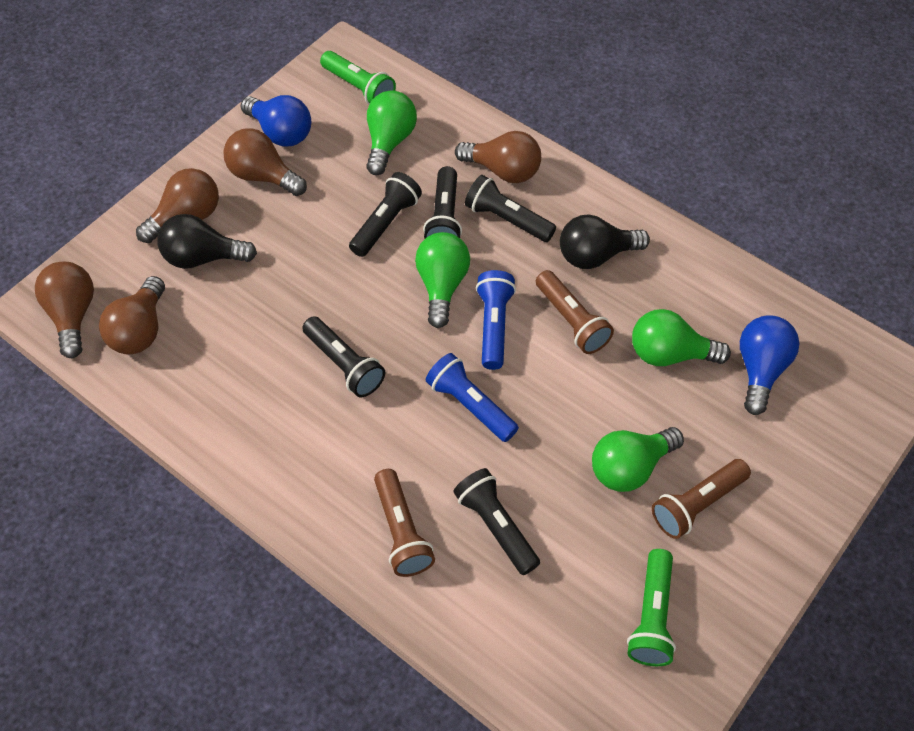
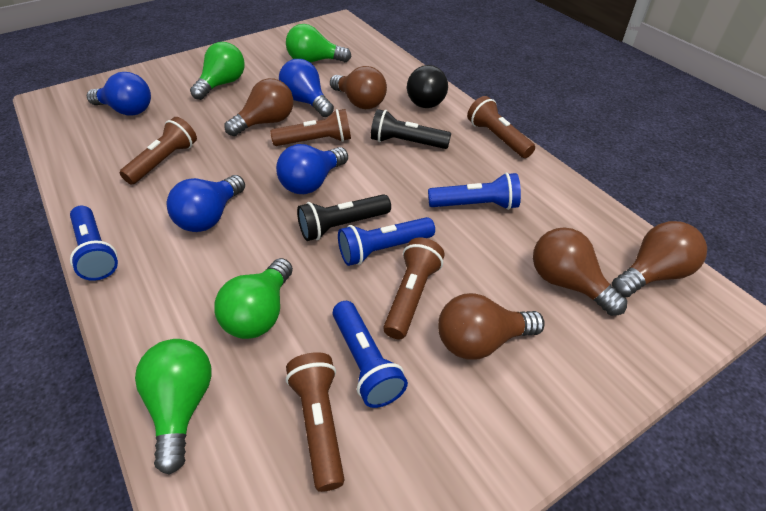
black flashlight: [302,316,385,397] [349,172,422,257] [423,166,462,239] [453,468,540,575] [465,175,556,242] = 5 -> [297,194,391,241] [371,109,451,149] = 2
black light bulb: [157,214,257,269] [560,215,650,269] = 2 -> [407,65,448,108] = 1
blue flashlight: [426,353,519,442] [476,270,516,370] = 2 -> [70,206,118,281] [333,301,408,408] [338,217,435,266] [428,172,521,210] = 4
blue light bulb: [241,95,311,147] [740,316,799,415] = 2 -> [87,72,151,116] [167,175,245,232] [276,144,348,194] [279,59,334,117] = 4
brown flashlight: [374,469,435,577] [536,270,614,354] [652,459,751,539] = 3 -> [120,117,197,185] [270,109,351,146] [286,352,345,492] [383,237,445,339] [467,96,535,158] = 5
green flashlight: [320,51,396,104] [627,549,676,666] = 2 -> none = 0

